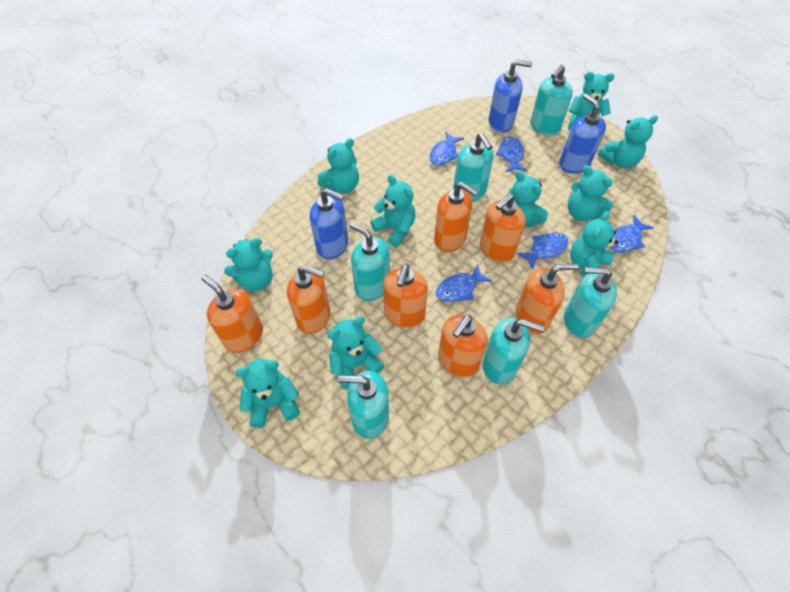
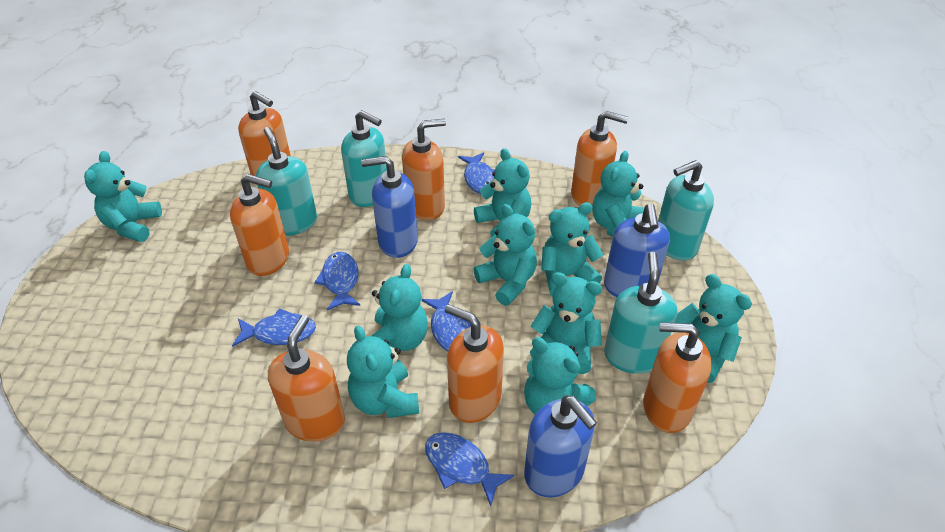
turquoise soap dispenser: [338,371,389,439] [349,222,390,301] [453,133,494,202] [482,318,545,385] [530,65,573,135] [564,267,617,338] = 6 -> [256,127,317,236] [341,110,387,207] [604,252,677,374] [658,160,714,261] = 4

